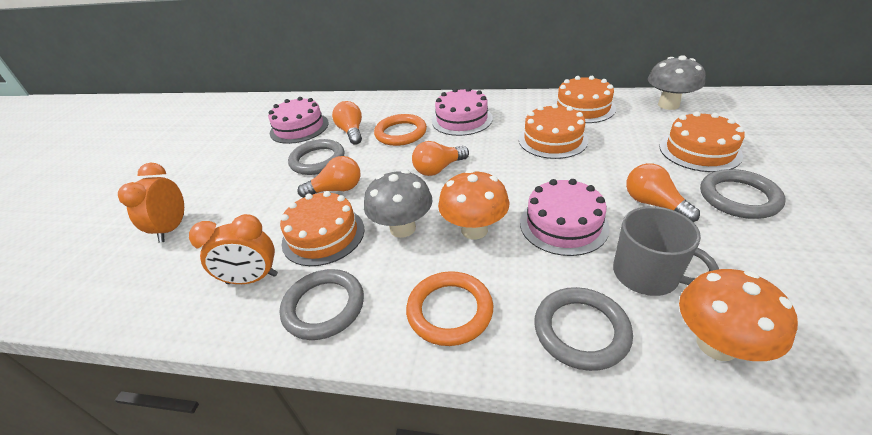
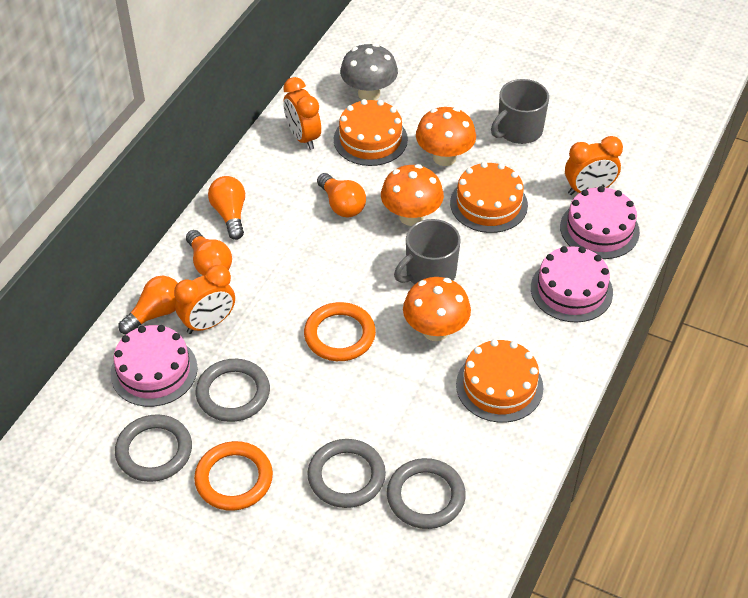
grey mug: [613,206,719,296] = 1 -> [394,219,461,285] [491,79,549,144] = 2
grey mushroom: [364,170,432,238] [648,55,706,110] = 2 -> [340,43,398,100] = 1
orange cake: [280,191,365,266] [519,104,588,159] [552,76,616,123] [659,111,745,172] = 4 -> [334,99,408,166] [450,162,528,233] [456,339,544,423] = 3
orange clock: [118,163,184,243] [189,214,278,284] = 2 -> [174,265,235,334] [283,77,321,150] [565,136,623,195] = 3
orange mushroom: [438,170,509,240] [679,269,798,361] = 2 -> [381,164,444,226] [403,277,471,341] [416,107,476,166] = 3

